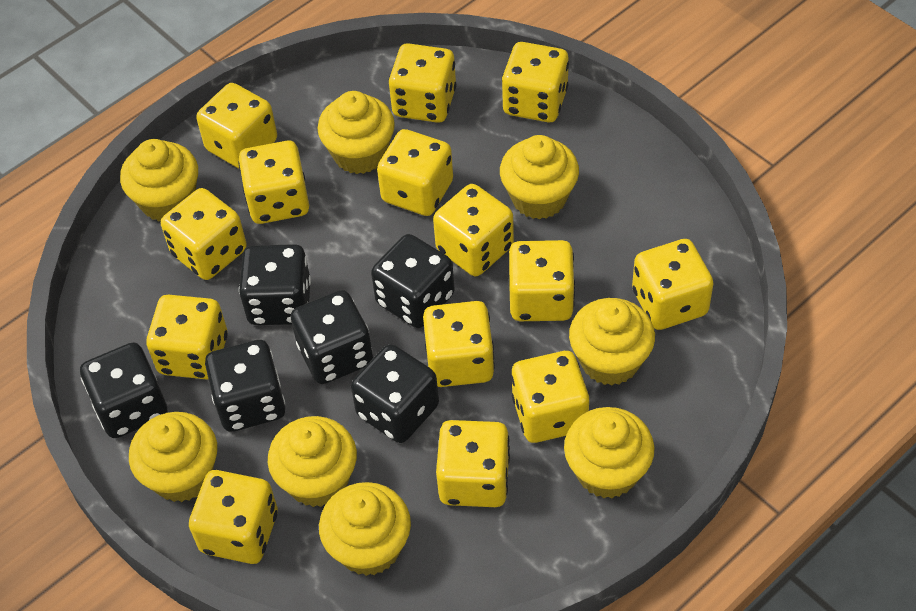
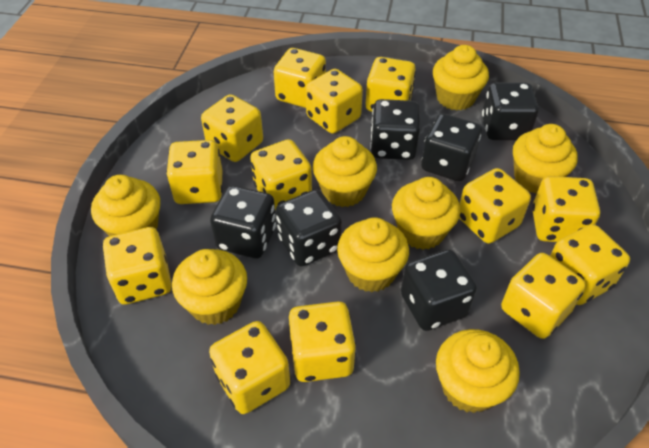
yellow dice: [146,294,228,380] [161,188,247,280] [189,470,278,564] [196,83,277,169] [238,141,309,224] [377,129,453,216] [389,43,456,123] [423,301,495,387] [433,184,514,276] [436,420,510,507] [502,42,569,122] [508,240,575,321] [511,351,589,443] [632,239,714,330] = 14 -> [103,227,172,304] [166,140,223,204] [201,94,263,162] [209,321,290,414] [250,139,312,210] [274,48,326,108] [289,301,356,382] [306,69,363,134] [366,57,416,112] [459,168,531,244] [501,253,586,339] [532,176,600,242] [550,224,630,305] = 13

